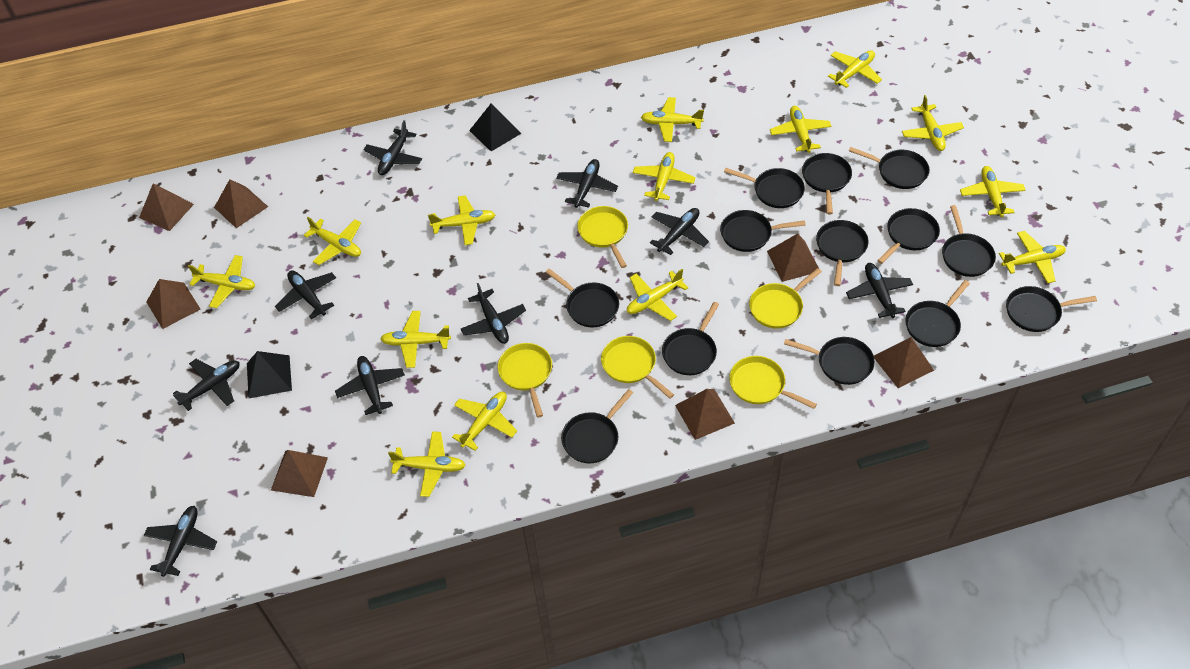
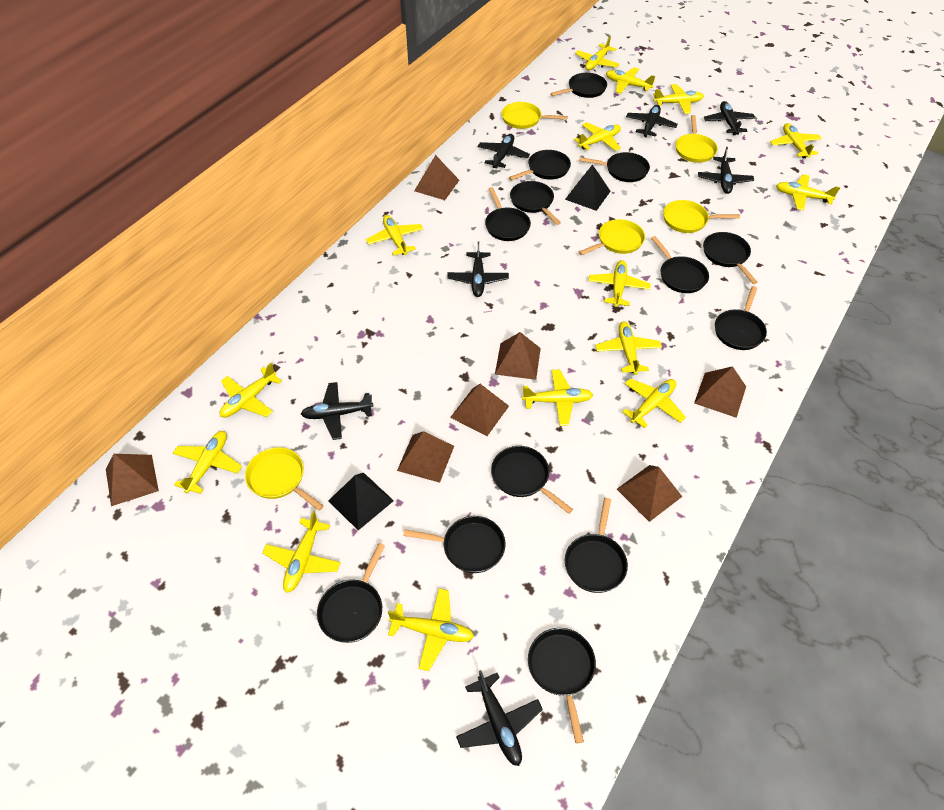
black plane: [143,506,217,577] [173,359,239,411] [275,270,336,319] [335,356,405,415] [364,120,422,175] [461,283,526,344] [556,159,618,208] [650,208,709,255] [846,263,913,318] = 9 -> [301,382,374,440] [447,241,509,297] [456,670,543,766] [478,134,530,169] [626,105,678,137] [698,147,754,194] [704,101,755,135] = 7
yellow plane: [188,255,255,308] [304,217,361,265] [380,311,451,368] [388,431,466,497] [428,195,496,245] [452,392,517,451] [627,269,689,321] [633,152,696,201] [641,97,704,142] [770,106,831,153] [828,51,882,88] [902,95,964,151] [960,166,1026,217] [999,231,1066,284] = 14 -> [173,431,242,494] [220,363,282,418] [262,511,341,593] [366,215,423,256] [387,588,474,671] [522,370,593,426] [574,122,621,151] [575,36,620,70] [588,260,651,307] [595,321,662,375] [606,67,655,93] [622,378,686,428] [653,84,704,114] [770,123,822,158] [776,174,840,211] = 15

